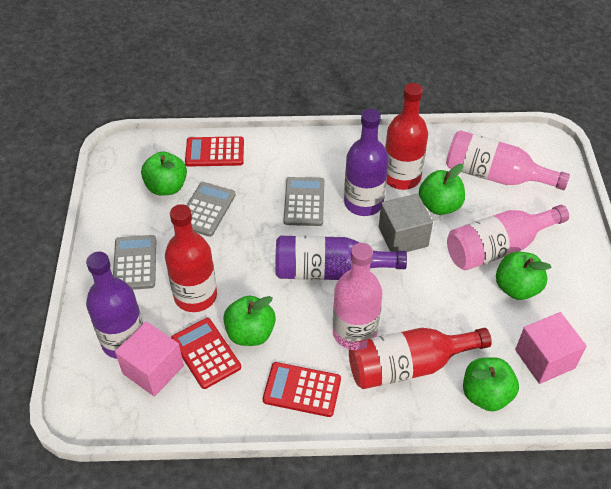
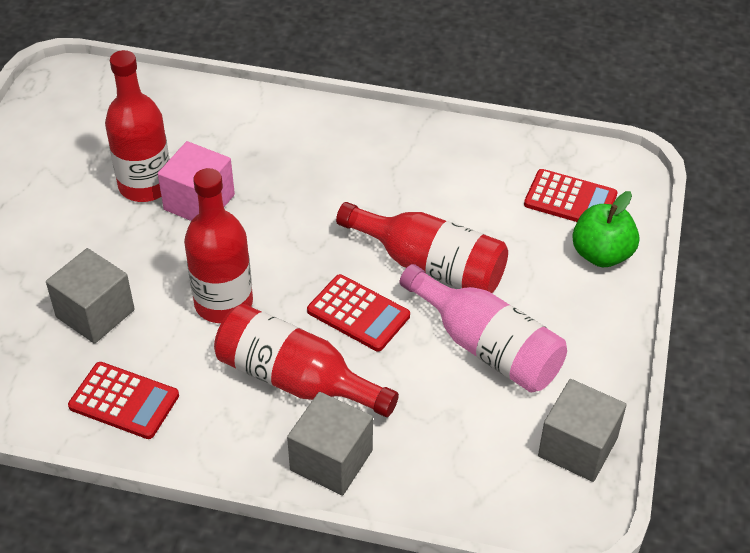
green apple: [141,152,187,196] [223,296,276,346] [419,164,465,215] [463,357,519,411] [496,252,552,300] = 5 -> [572,191,639,267] = 1
grey calculator: [113,235,156,290] [186,182,236,237] [283,177,325,226] = 3 -> none = 0
grey cube: [379,194,433,252] = 1 -> [46,248,135,344] [287,392,373,495] [538,379,627,482] = 3
pink bottle: [333,243,382,349] [446,130,570,190] [447,205,569,270] = 3 -> [400,264,567,393] = 1
pink cube: [115,321,184,397] [515,312,587,384] = 2 -> [158,141,235,221] = 1
purple bottle: [86,252,143,359] [275,236,407,280] [344,109,389,216] = 3 -> none = 0
red bottle: [165,204,217,312] [349,328,492,389] [385,83,428,190] = 3 -> [105,50,170,202] [184,168,253,323] [214,304,399,417] [336,202,508,293] = 4

